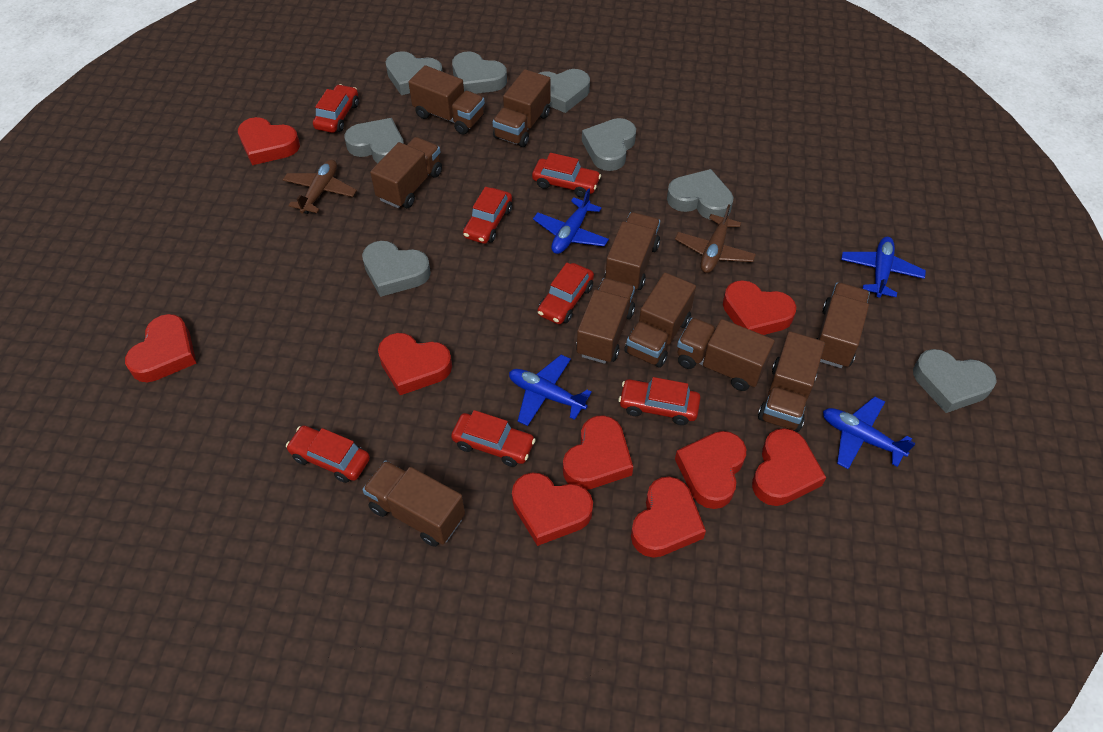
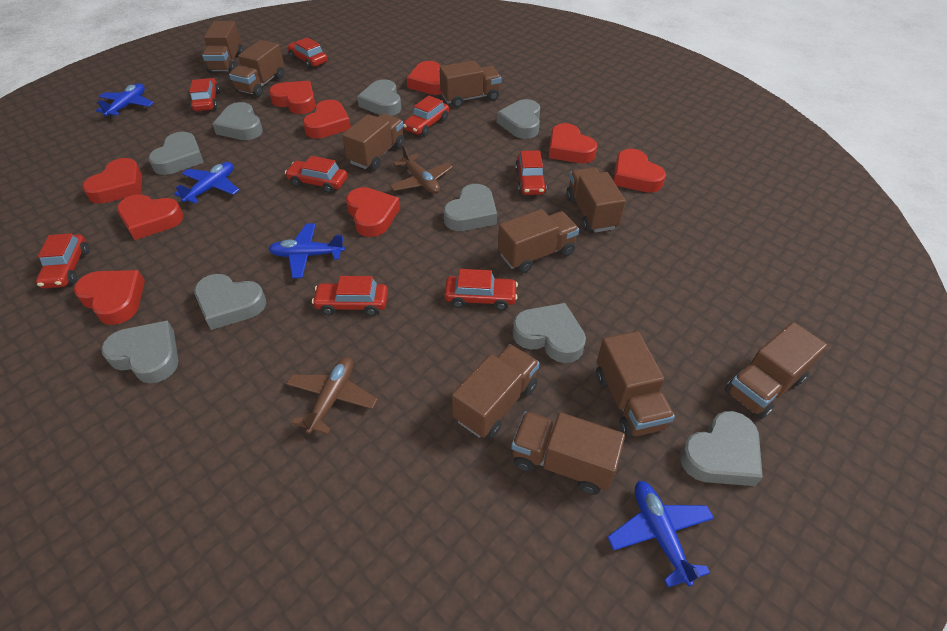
grey heart: [345,118,404,163] [362,241,431,297] [386,51,443,95] [452,51,507,94] [539,69,590,113] [582,118,636,171] [667,169,733,220] [913,349,997,413] = 8 -> [101,320,178,383] [148,132,204,175] [194,274,266,330] [212,102,263,140] [357,79,401,116] [444,184,497,231] [497,99,540,139] [512,303,586,363] [680,411,763,486] = 9
red car: [286,425,370,483] [313,84,359,133] [451,410,536,467] [463,187,512,244] [532,153,601,198] [538,263,594,324] [619,377,701,425] = 7 -> [36,233,89,289] [189,78,220,112] [285,156,348,193] [287,37,328,69] [312,276,388,316] [403,96,449,136] [444,269,518,310] [515,150,547,195] = 8

